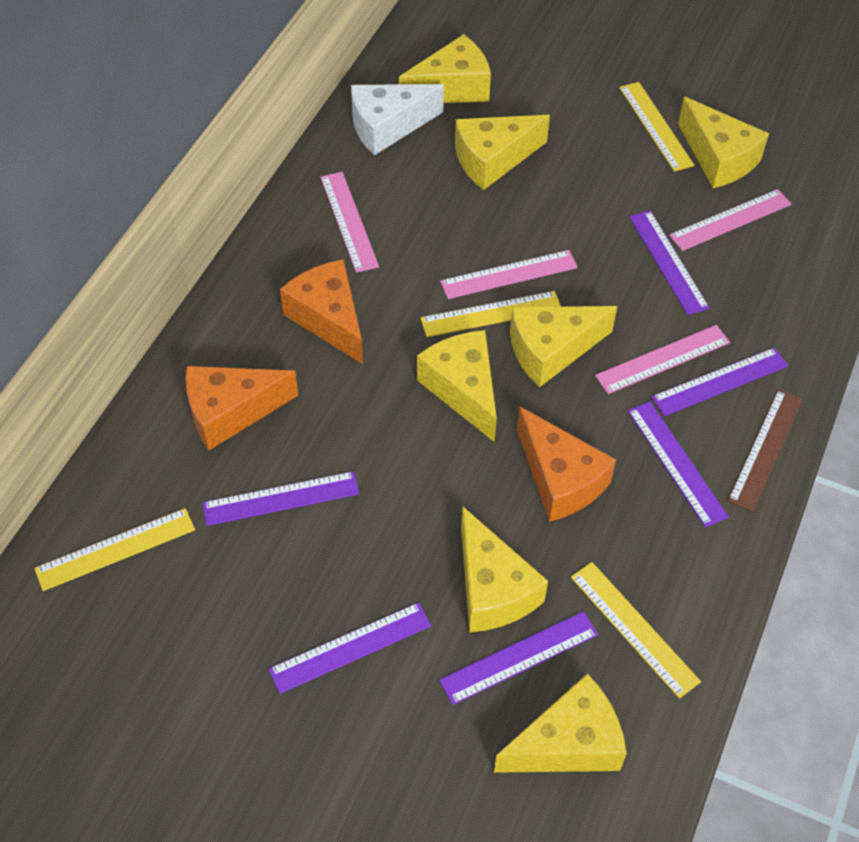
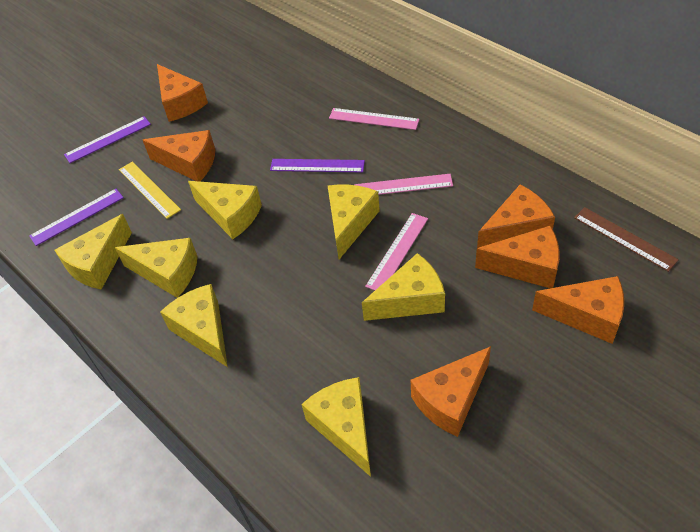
orange cheese: [185,366,298,450] [280,260,363,364] [517,407,616,522] = 3 -> [143,130,215,182] [157,64,208,122] [411,346,491,437] [475,226,560,288] [477,185,555,248] [532,276,624,344] = 6
pink ruler: [320,172,379,273] [440,250,578,299] [595,325,730,394] [669,189,792,251] = 4 -> [329,108,420,130] [354,174,453,195] [365,213,428,291] = 3
purple ruler: [202,471,360,526] [269,602,431,694] [439,611,598,705] [628,401,729,527] [629,210,710,315] [651,348,788,416] = 6 -> [29,189,124,246] [64,116,151,163] [270,159,365,172] = 3
white cheese: [351,84,444,155] = 1 -> none = 0
yellow ruler: [34,508,195,591] [421,291,561,337] [571,562,701,699] [619,82,695,172] = 4 -> [119,162,181,219] = 1

